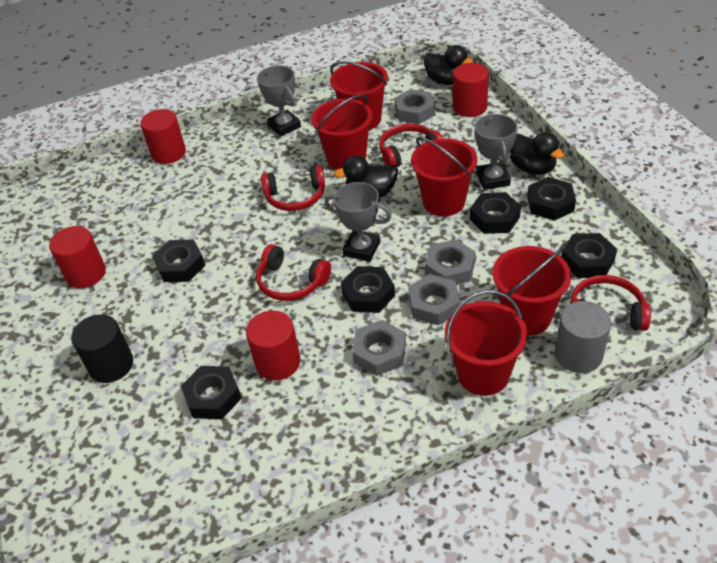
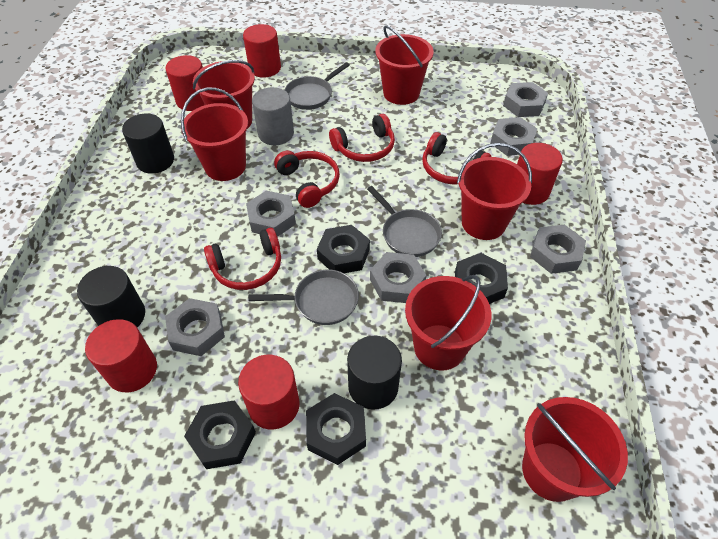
black cylinder: [71,314,133,383] = 1 -> [77,266,145,327] [122,114,174,174] [347,336,402,410] = 3
black duck: [334,155,398,198] [423,45,474,85] [510,132,564,175] = 3 -> none = 0
black nut: [152,240,205,282] [181,366,242,419] [341,266,395,313] [470,192,521,234] [527,177,576,221] [562,233,617,278] = 6 -> [184,400,256,469] [306,393,366,465] [317,225,370,273] [455,253,508,304] = 4
grey nut: [352,320,406,376] [394,89,435,124] [408,274,460,326] [425,239,476,285] = 4 -> [165,298,225,356] [246,191,296,237] [370,252,427,303] [490,117,537,156] [503,82,548,117] [530,224,586,274] = 6
grey pan: none = 0 -> [248,270,359,325] [285,62,350,110] [367,186,442,257] = 3
grey trophy: [257,66,301,136] [324,182,392,262] [475,114,518,190] = 3 -> none = 0
red bucket: [311,94,372,170] [330,61,388,130] [411,137,477,216] [445,290,528,396] [493,246,571,336] = 5 -> [181,88,248,181] [193,60,255,129] [375,25,434,105] [405,275,491,371] [457,143,532,240] [522,397,628,502] = 6
red cylinder: [49,226,106,288] [140,109,186,164] [246,311,301,380] [453,63,489,117] = 4 -> [85,319,157,392] [166,55,205,111] [238,355,300,430] [243,24,281,78] [517,143,563,205] = 5

